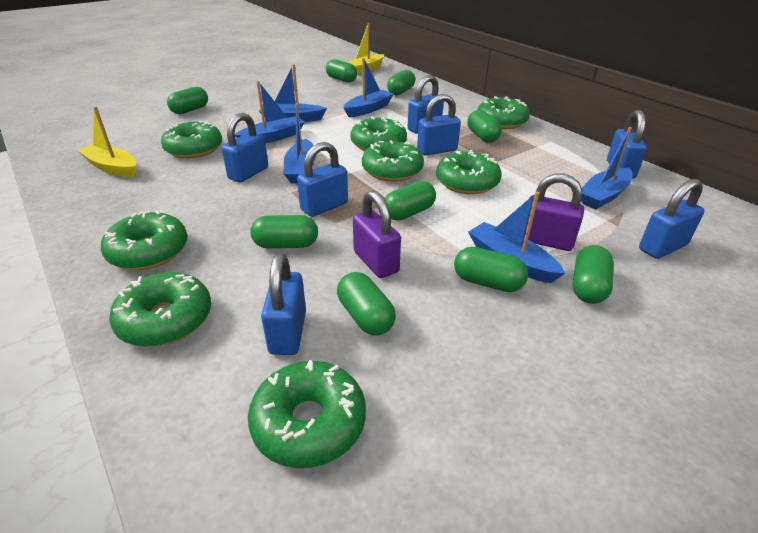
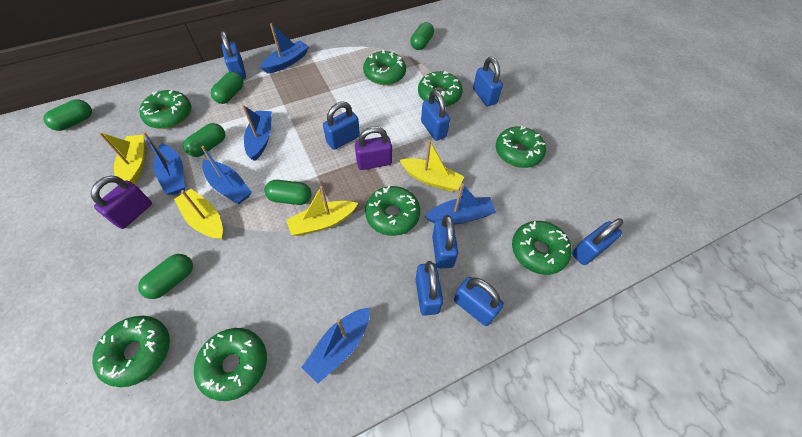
blue padlock: [222,113,268,183] [261,253,306,355] [297,142,348,217] [408,75,444,134] [417,94,461,156] [607,110,647,178] [639,179,704,259] = 7 -> [221,31,246,80] [323,102,360,150] [415,261,443,316] [421,90,450,141] [432,215,458,269] [454,277,504,326] [473,57,503,106] [572,218,623,265] = 8
green capsule: [167,87,208,114] [250,215,318,248] [326,59,357,82] [337,272,396,335] [385,181,436,220] [387,70,415,95] [454,247,528,292] [467,110,502,143] [573,245,614,304] = 9 -> [43,99,92,131] [138,254,193,299] [183,123,225,157] [211,72,244,104] [264,180,311,205] [410,22,434,50] = 6
yellow boat: [77,106,136,177] [347,23,384,74] = 2 -> [99,132,145,185] [174,189,223,240] [286,186,358,236] [400,140,464,192] = 4

